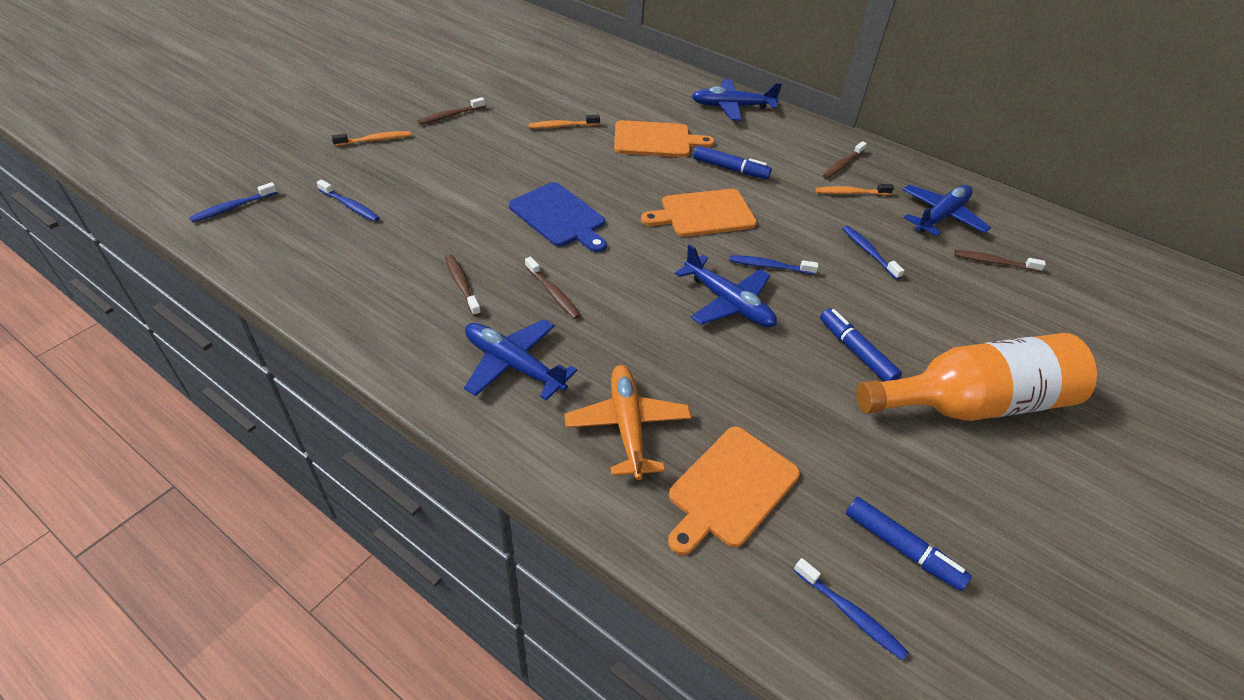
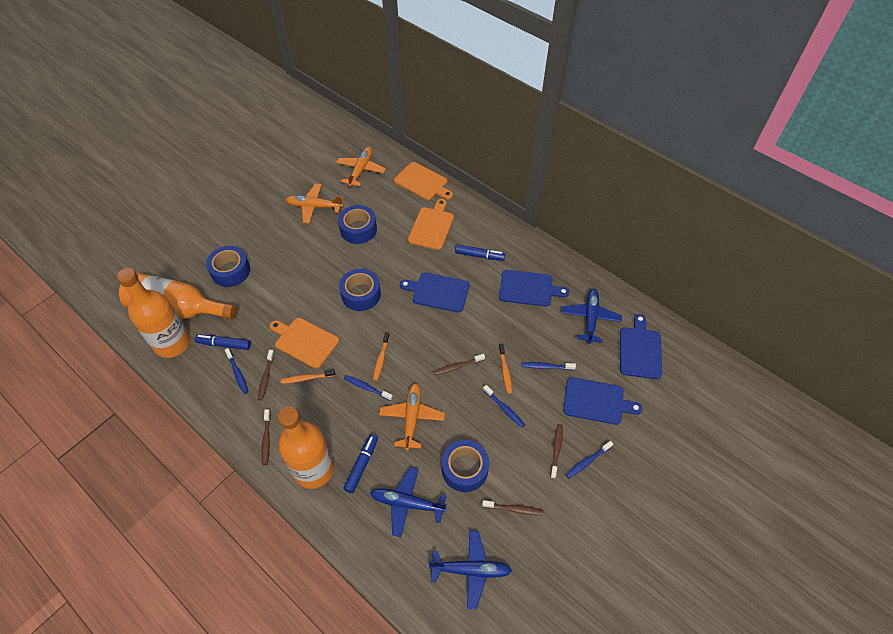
blue cutting board: [509,182,607,253] = 1 -> [400,273,470,313] [499,270,569,306] [563,377,643,425] [620,314,662,379] = 4
blue plane: [464,319,577,401] [675,244,777,327] [692,79,782,121] [902,185,991,236] = 4 -> [370,467,447,537] [429,530,512,609] [562,289,622,344] = 3
blue tape: none = 0 -> [206,246,250,287] [338,205,377,244] [339,269,381,311] [442,440,489,492] = 4
orange bottle: [856,333,1097,421] = 1 -> [117,268,190,358] [119,272,237,320] [278,407,334,489] = 3
orange plane: [564,365,691,480] = 1 -> [286,183,343,224] [336,147,386,187] [379,383,445,451] = 3

